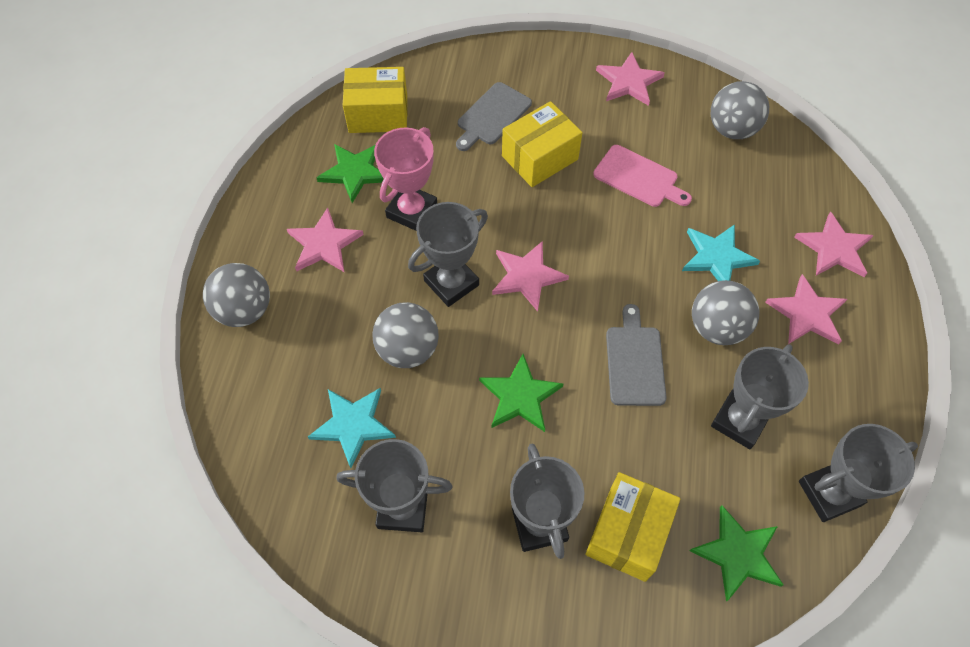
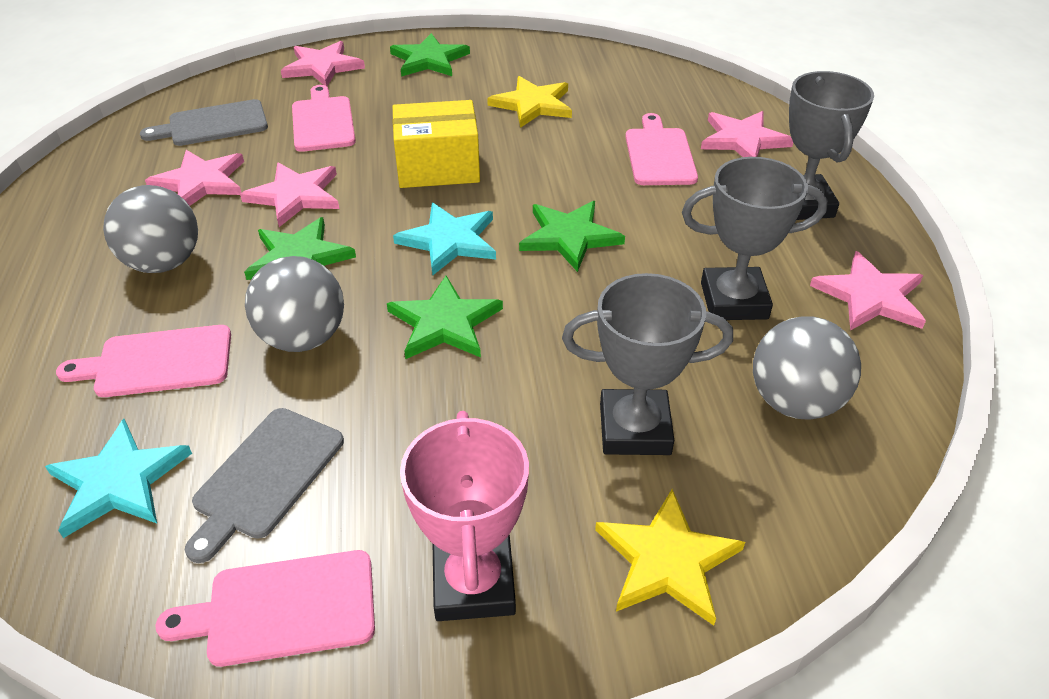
green star: [316,144,384,203] [479,354,563,432] [689,506,783,601] = 3 -> [244,217,356,280] [387,276,503,359] [390,33,470,77] [519,201,625,272] = 4
grey ball: [203,263,270,327] [372,302,439,368] [692,280,760,345] [711,81,769,139] = 4 -> [103,185,198,273] [245,256,344,352] [753,316,861,420] = 3
grey trophy: [337,439,453,532] [408,202,488,307] [510,443,584,559] [711,344,809,449] [799,424,918,522] = 5 -> [562,273,733,455] [682,157,828,320] [789,71,874,220] = 3
pink cutting board: [593,145,692,207] = 1 -> [56,325,231,397] [155,550,375,667] [292,85,356,152] [625,113,698,185] = 4
yellow box: [343,67,408,133] [502,101,583,187] [585,472,680,582] = 3 -> [393,100,480,188] = 1
yellow star: none = 0 -> [487,76,572,128] [595,489,745,626] = 2

